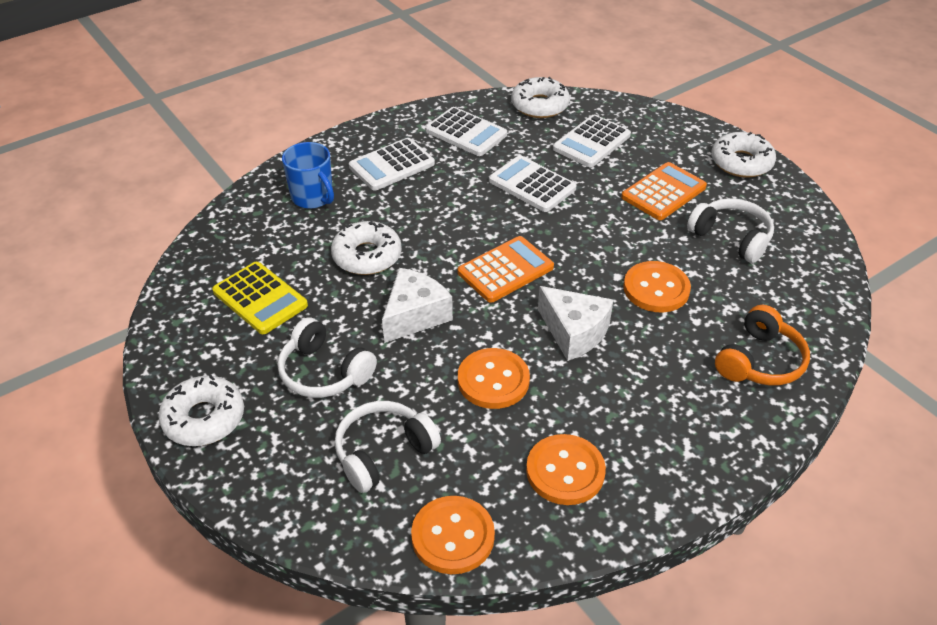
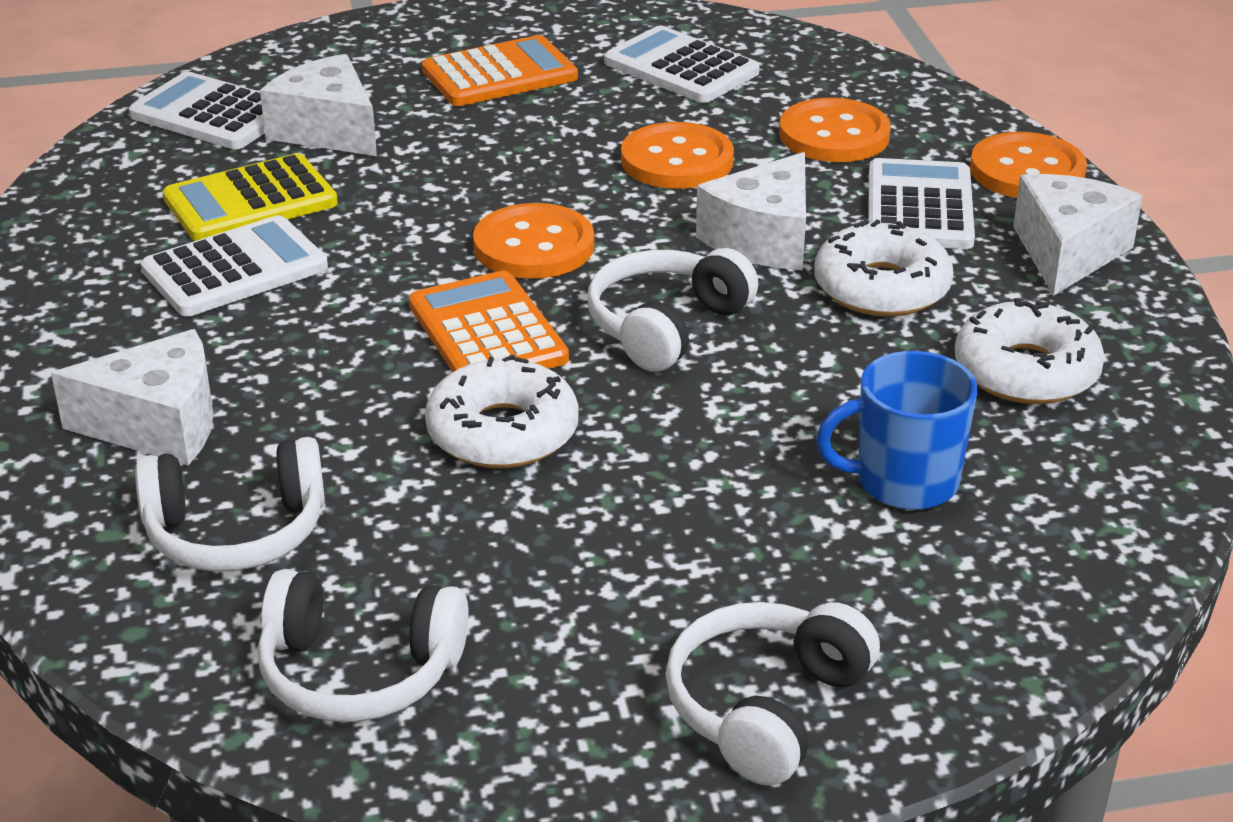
orange headphones: [715,305,810,386] = 1 -> none = 0
white cheese: [382,268,453,343] [538,286,613,361] = 2 -> [51,329,214,465] [260,54,377,156] [696,152,806,270] [1013,174,1143,296] = 4
white donut: [158,375,244,446] [331,220,402,275] [511,77,570,118] [711,132,776,177] = 4 -> [425,354,579,468] [814,220,953,317] [955,298,1105,404] = 3
white headphones: [278,317,377,398] [335,401,441,493] [687,198,774,263] = 3 -> [135,437,325,572] [258,569,469,722] [588,248,758,371] [665,602,880,786] = 4

